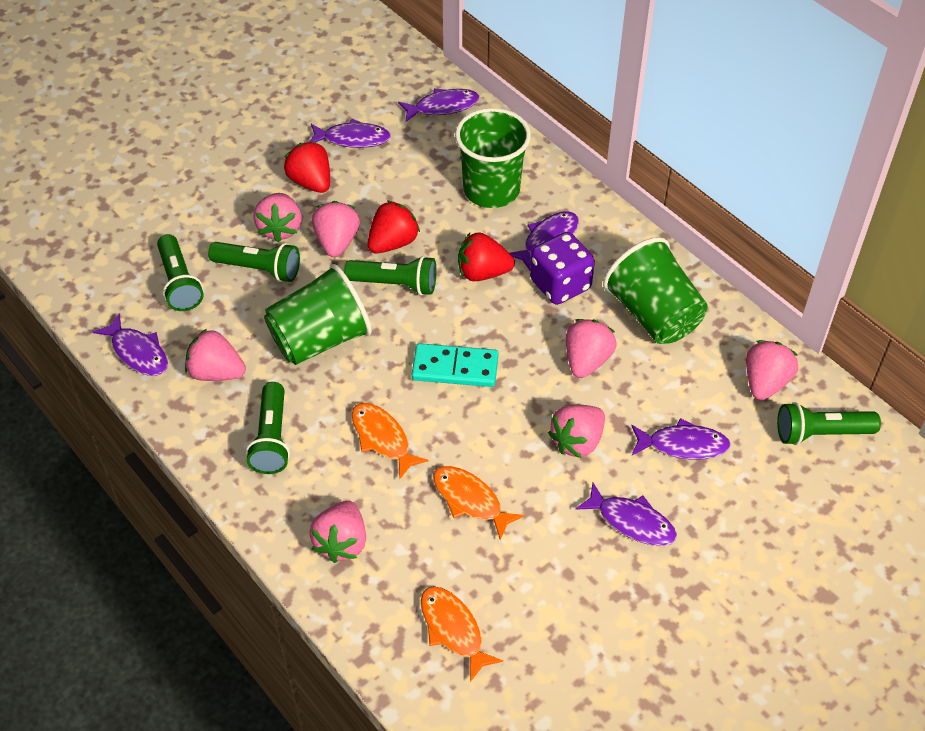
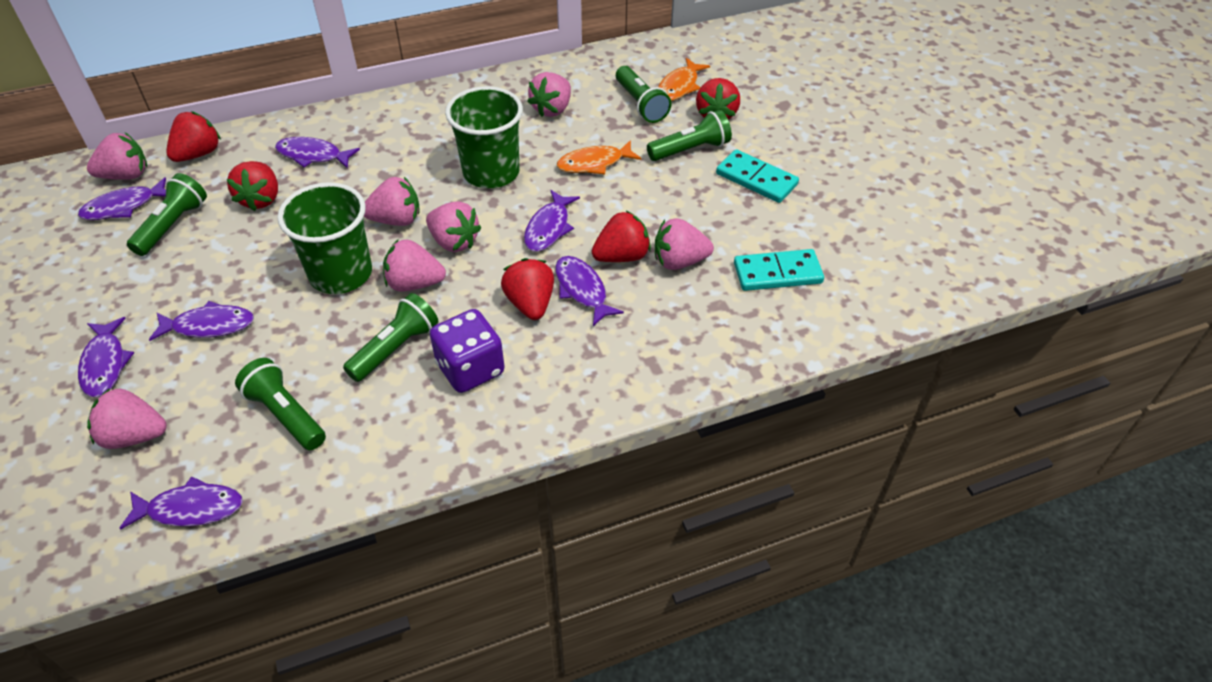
green cup: [264,264,372,365] [455,108,531,208] [603,237,708,344] = 3 -> [277,182,372,294] [445,86,523,188] = 2
orange fish: [351,403,429,479] [421,586,503,682] [433,466,524,540] = 3 -> [557,140,641,174] [658,58,710,101] = 2
purple fish: [93,313,168,376] [309,119,391,148] [398,88,479,122] [510,211,579,270] [575,483,677,546] [631,418,731,460] = 6 -> [78,177,166,220] [78,317,134,397] [119,476,243,530] [149,301,254,341] [275,137,360,169] [524,190,580,252] [555,256,624,326] = 7
red strawberry: [284,141,330,193] [367,201,420,253] [458,232,515,281] = 3 -> [166,111,221,162] [227,161,278,211] [501,258,554,320] [592,211,651,262] [696,78,740,120] = 5
turquoise domino: [412,343,498,387] = 1 -> [716,149,799,203] [734,249,824,291] = 2

